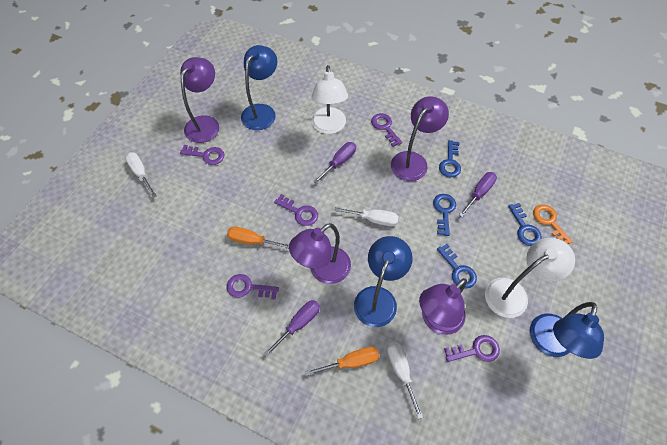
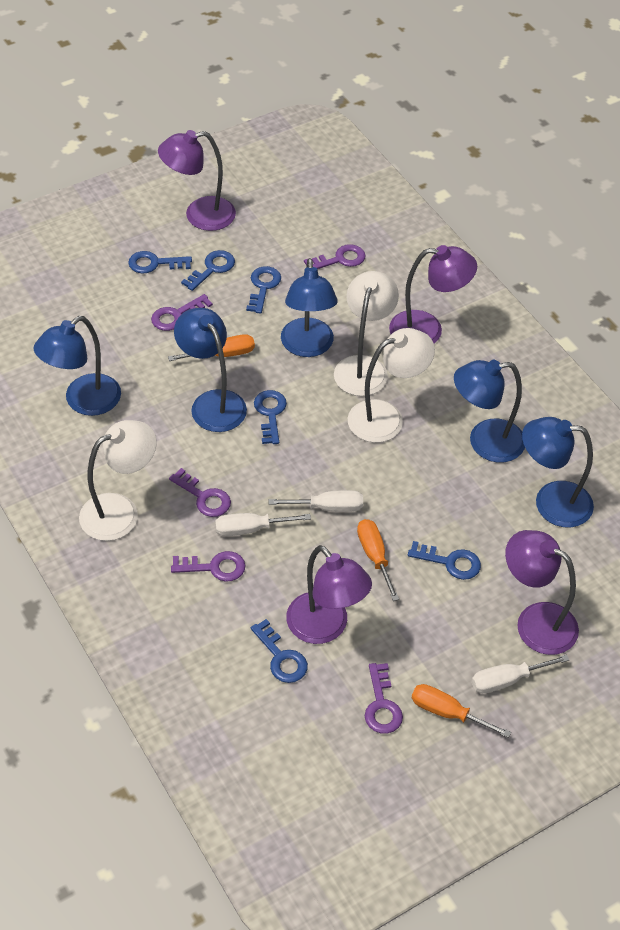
blue key: [433,194,456,236] [437,244,477,288] [439,140,461,177] [508,203,542,246] = 4 -> [128,251,192,273] [181,250,235,291] [246,266,281,314] [251,619,308,683] [254,390,287,444] [408,541,481,580] = 6
blue lamp: [241,45,277,130] [354,236,413,327] [530,302,604,359] = 3 -> [33,316,121,416] [174,308,247,432] [281,258,338,357] [454,360,525,463] [522,417,594,528] = 5
orange key: [533,205,573,244] = 1 -> none = 0
orange screwdriver: [227,227,289,249] [305,347,379,376] = 2 -> [168,334,255,361] [357,519,399,601] [412,684,511,738] = 3
purple screwdriver: [264,300,320,357] [313,142,356,184] [459,172,497,217] = 3 -> none = 0
white lamp: [311,65,348,134] [485,238,575,318] = 2 -> [79,420,157,541] [334,271,399,396] [348,328,435,443] = 3

